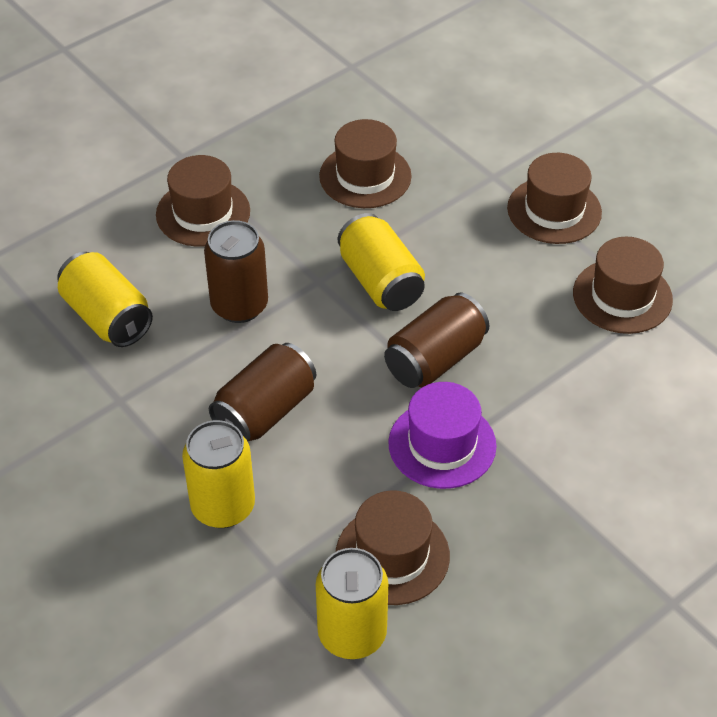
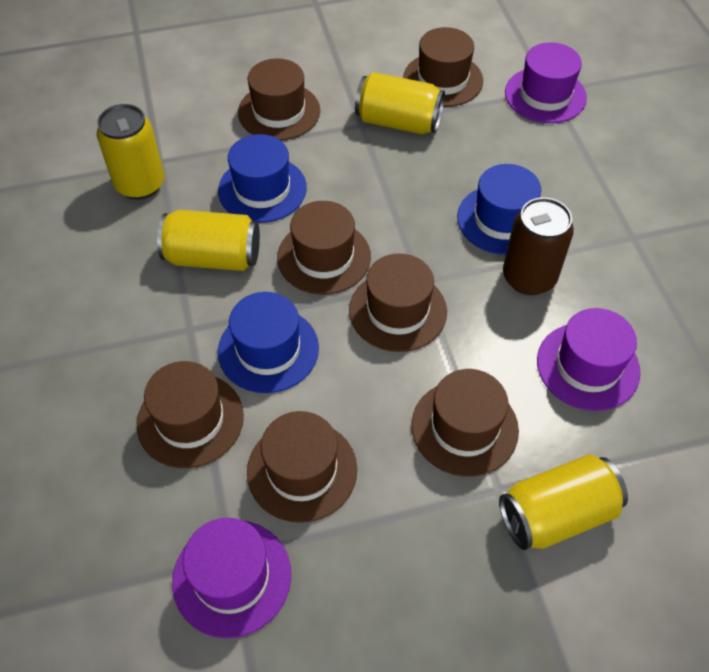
blue hat: none = 0 -> [218,134,307,223] [218,292,319,393] [457,164,541,255] = 3
brown can: [204,220,268,323] [209,343,316,442] [384,293,489,388] = 3 -> [503,198,574,295] = 1
brown hat: [156,155,250,247] [319,119,412,208] [336,490,450,605] [507,153,602,244] [573,237,673,334] = 5 -> [137,361,244,468] [238,58,320,140] [247,411,357,523] [277,201,371,295] [349,253,447,352] [403,27,483,107] [411,369,519,477] = 7
purple hat: [388,382,497,489] = 1 -> [172,518,291,638] [505,42,587,123] [537,308,641,411] = 3

